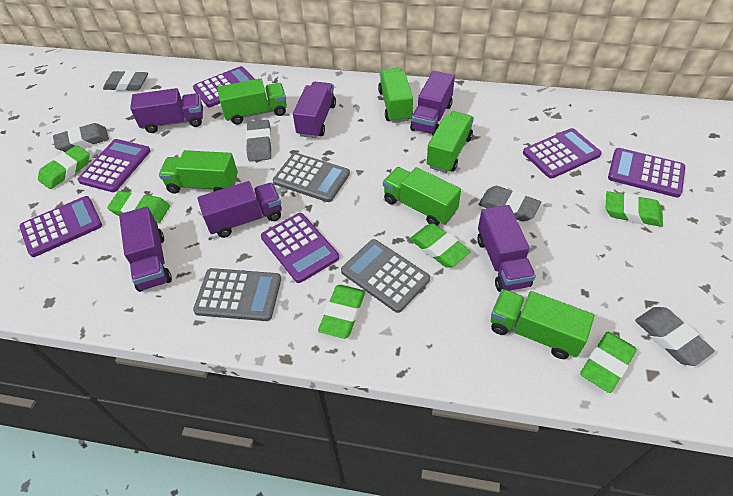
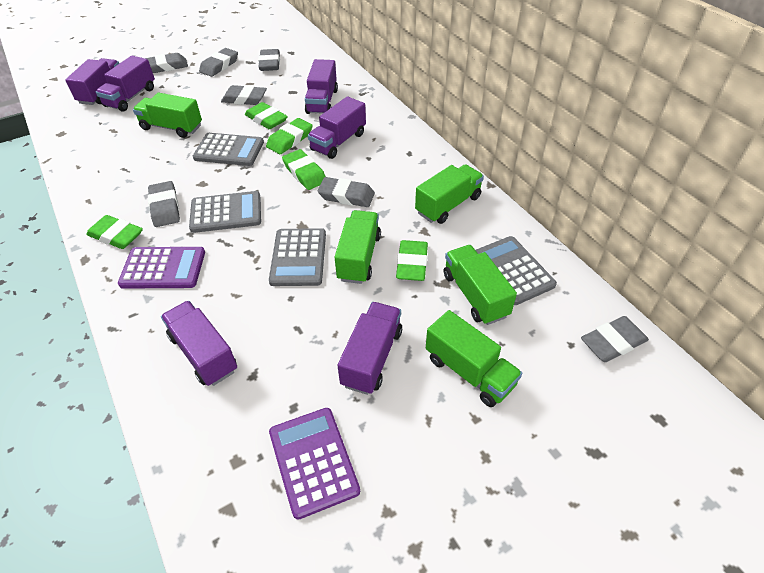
green eraser: [38,145,90,189] [107,191,170,223] [318,285,365,339] [410,223,471,268] [580,332,636,393] [606,191,663,227] = 6 -> [86,215,143,249] [245,102,288,129] [266,118,313,154] [282,149,326,190] [396,240,428,281] = 5
green truck: [159,150,238,194] [217,78,287,125] [378,68,413,123] [383,167,461,226] [427,111,474,173] [491,289,594,359] = 6 -> [133,93,202,138] [334,210,381,284] [415,164,484,224] [426,310,522,407] [444,245,517,325] = 5
grey calculator: [193,268,281,321] [273,153,350,202] [341,239,430,313] = 3 -> [189,191,261,233] [193,133,264,166] [269,228,326,286] [476,236,557,305] = 4
grey eraser: [53,123,109,152] [103,71,148,91] [246,120,272,162] [479,186,541,222] [635,307,715,366] = 5 -> [145,53,188,73] [148,181,180,227] [199,48,238,77] [221,85,267,105] [258,49,280,71] [317,177,375,207] [581,316,649,362] = 7
purple calculator: [19,196,102,257] [78,139,151,192] [193,66,255,107] [261,213,339,283] [523,128,602,179] [608,148,685,197] = 6 -> [118,247,205,289] [269,408,360,520] = 2

